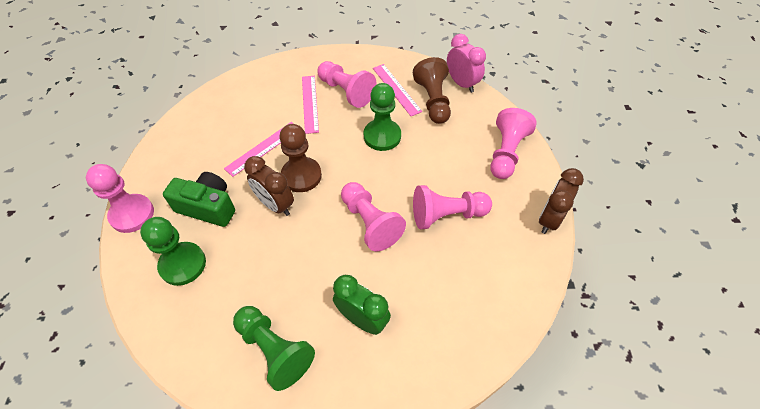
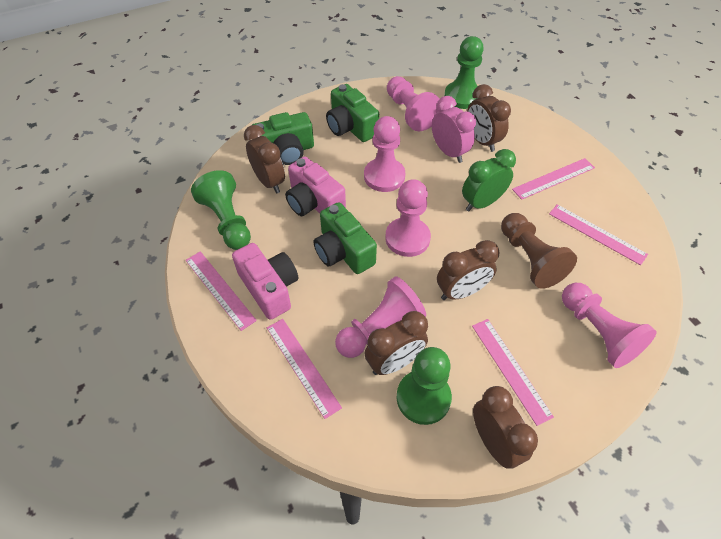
brown clock: [244,156,294,216] [539,168,584,234] = 2 -> [244,125,285,194] [365,311,428,375] [437,240,499,300] [467,84,511,152] [473,386,538,469] = 5
brown pawn: [279,124,322,192] [413,57,451,124] = 2 -> [501,213,577,289] = 1
green camera: [163,172,235,227] = 1 -> [252,112,314,165] [313,202,377,274] [326,84,379,142] = 3
pink camera: none = 0 -> [232,243,298,320] [285,156,346,216] = 2
pink ruler: [224,122,294,177] [302,76,319,134] [373,64,422,116] = 3 -> [186,251,257,331] [267,319,342,419] [472,319,554,426] [512,158,595,200] [549,204,648,265] = 5

